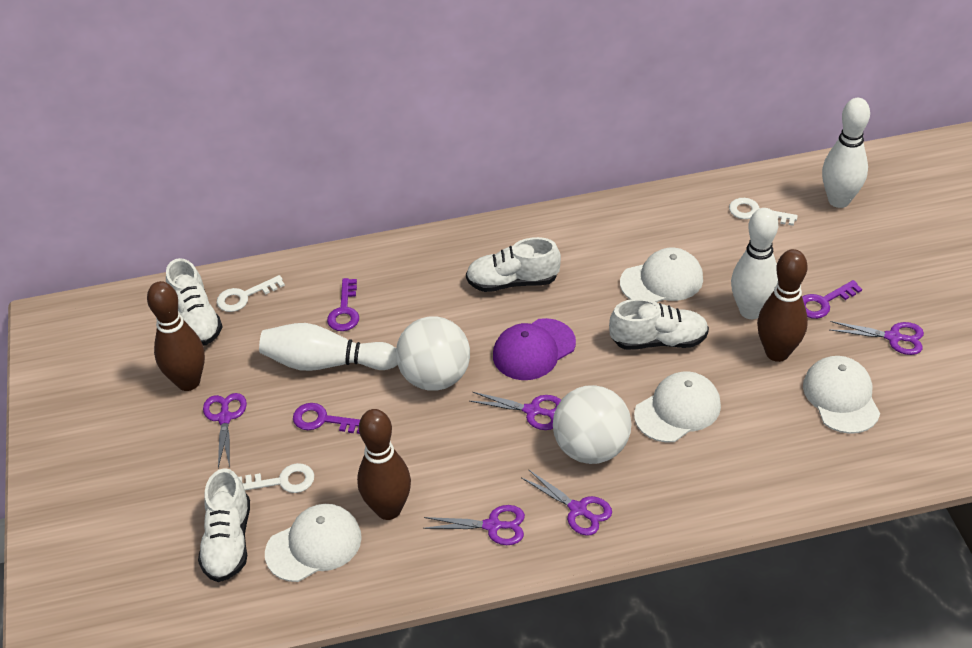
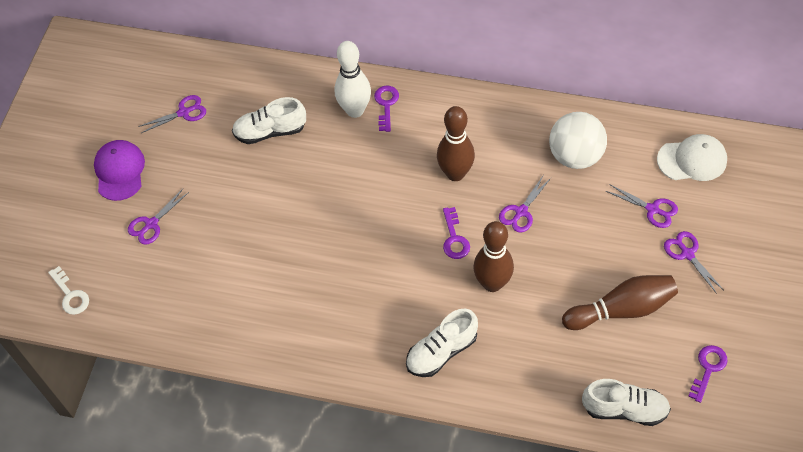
white ball: [396,316,470,391] [553,385,631,464] = 2 -> [549,112,607,169] = 1
white bowling pin: [259,323,397,371] [731,208,778,319] [822,98,870,208] = 3 -> [335,41,371,118] = 1
white cap: [265,504,362,582] [620,248,703,303] [634,371,721,443] [803,356,880,434] = 4 -> [657,134,727,181] = 1
white key: [217,275,285,312] [239,463,314,493] [729,198,798,226] = 3 -> [48,266,89,315] = 1
white shoe: [166,258,223,345] [198,468,250,582] [466,237,561,292] [609,299,709,350] = 4 -> [232,97,306,144] [406,309,478,377] [582,379,671,426] = 3

